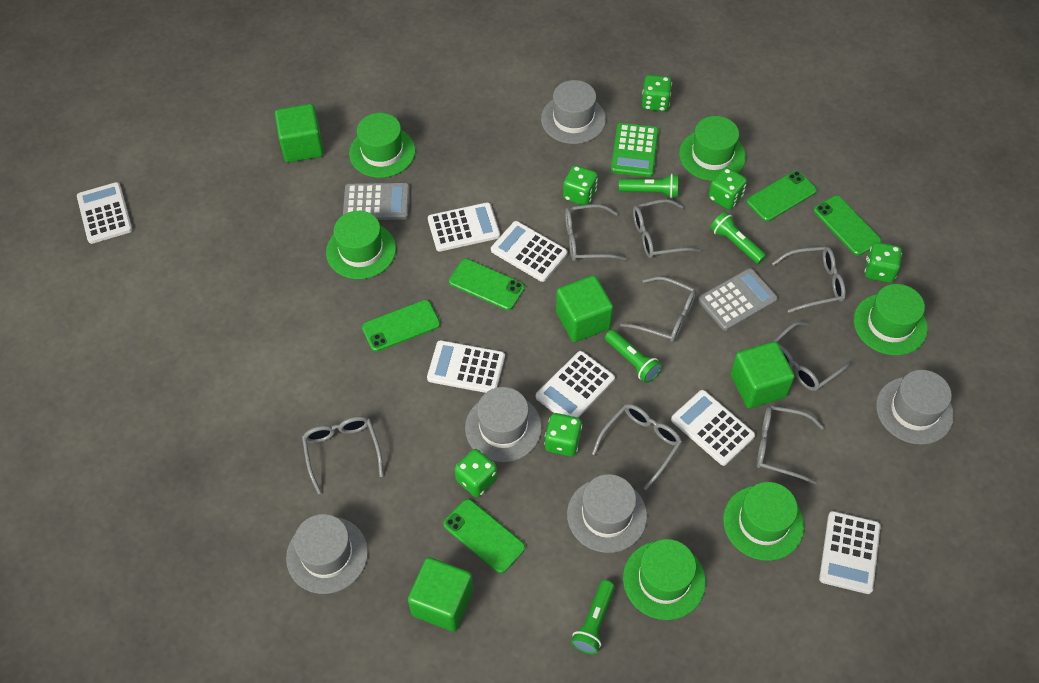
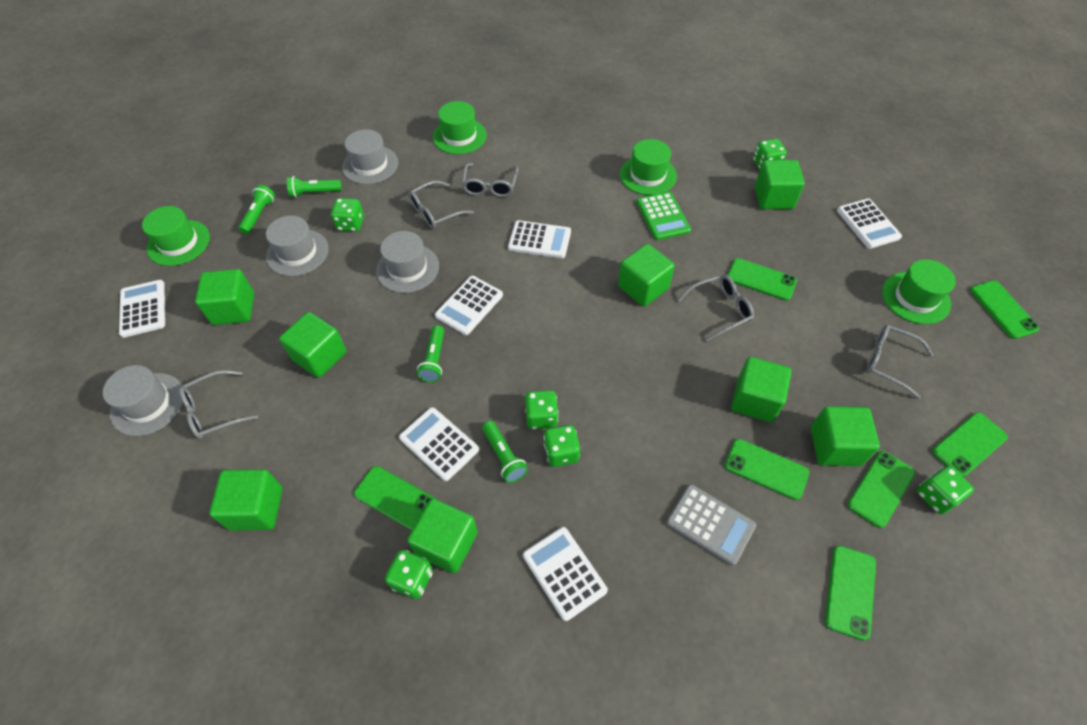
green cube: [275,104,324,162] [408,557,473,632] [556,275,613,342] [731,341,795,409] = 4 -> [195,269,254,325] [209,469,282,531] [279,312,346,378] [407,498,478,573] [618,244,674,307] [731,357,791,422] [755,160,804,209] [811,406,880,466] = 8
green hat: [326,211,396,279] [349,113,415,178] [623,539,706,620] [679,116,746,181] [723,482,804,561] [854,284,928,355] = 6 -> [142,206,210,266] [433,101,487,154] [620,139,677,195] [882,259,956,324] = 4
green phone: [362,300,440,352] [443,499,525,573] [449,259,525,310] [747,171,817,221] [813,195,881,256] = 5 -> [354,466,435,530] [725,439,809,500] [728,258,797,301] [825,546,876,640] [848,451,915,528] [932,412,1008,477] [970,280,1039,339] = 7
grey calculator: [343,183,410,220] [698,268,778,331] = 2 -> [666,484,756,566] = 1
grey glasses: [302,416,383,494] [565,204,627,261] [592,404,682,490] [620,276,697,342] [633,199,701,258] [757,406,824,484] [772,246,846,313] [773,321,853,391] = 8 -> [179,370,258,439] [408,180,474,229] [462,163,519,197] [678,274,754,342] [866,325,933,399] = 5
grey hat: [286,514,368,594] [465,387,542,462] [541,80,606,144] [567,474,647,553] [876,370,954,445] = 5 -> [103,365,183,436] [266,215,329,276] [342,129,398,184] [376,231,439,293] = 4
white calculator: [77,182,132,244] [427,340,505,393] [428,202,500,252] [491,221,568,282] [536,351,615,418] [671,390,755,466] [819,511,881,594] = 7 -> [119,280,165,338] [399,407,479,481] [435,276,503,335] [508,220,571,258] [523,527,608,621] [837,198,902,249] = 6

